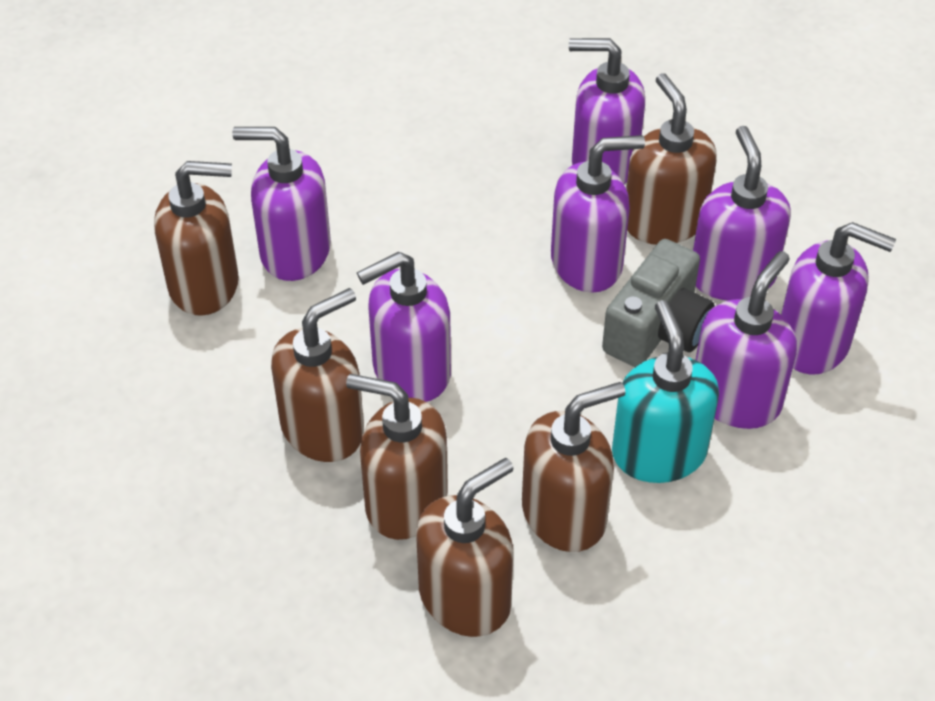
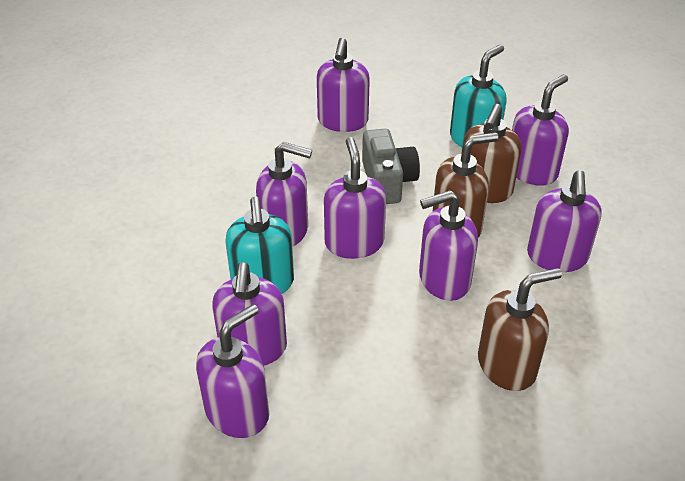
brown soap dispenser: [154,161,239,316] [271,288,364,462] [346,374,448,540] [416,458,514,637] [522,382,626,552] [626,73,717,245] = 6 -> [432,132,498,238] [463,104,522,203] [478,268,562,391] = 3
purple soap dispenser: [232,127,331,281] [357,251,451,402] [551,135,645,293] [569,38,645,184] [693,126,791,301] [696,251,797,429] [781,222,896,375] = 7 -> [196,304,269,438] [212,262,287,366] [256,142,312,247] [317,37,370,132] [324,137,386,259] [419,190,478,301] [512,74,569,186] [527,170,602,272] = 8
turquoise soap dispenser: [612,300,719,483] = 1 -> [225,197,294,294] [450,44,507,147] = 2

